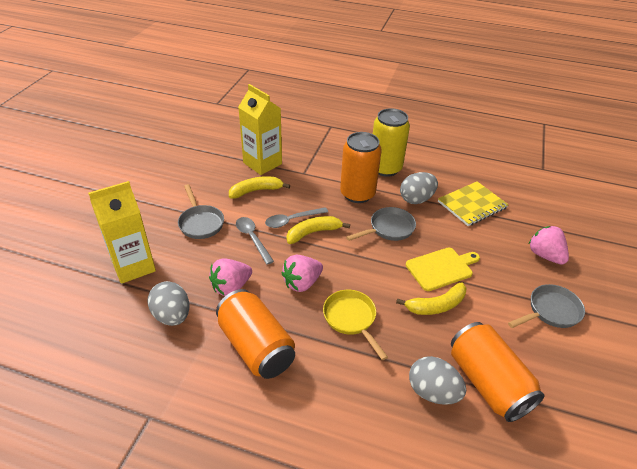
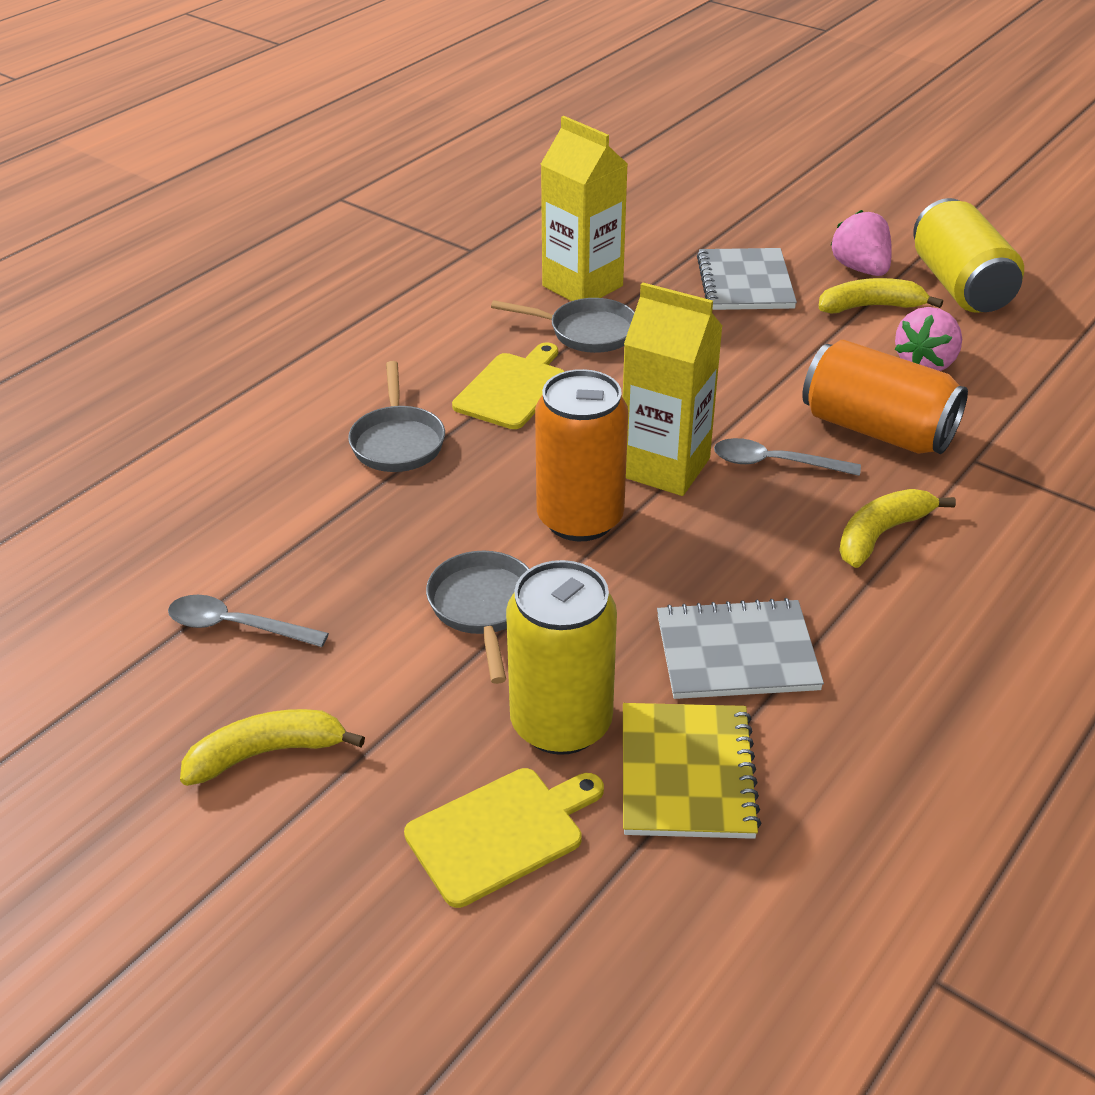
grey egg: [147,281,189,326] [400,172,438,204] [409,356,466,405] = 3 -> none = 0
grey notebook: none = 0 -> [657,598,824,699] [697,248,797,310] = 2
orange can: [216,289,295,379] [340,132,382,203] [451,322,544,422] = 3 -> [535,369,628,541] [802,339,968,454] = 2
pink strawberry: [209,258,252,296] [281,255,323,292] [529,226,569,264] = 3 -> [830,210,892,276] [895,307,962,371] = 2
yellow can: [373,108,410,177] = 1 -> [506,560,617,755] [913,198,1024,313] = 2
yellow cutting board: [406,248,480,291] = 1 -> [404,768,604,908] [452,343,565,429] = 2
yellow pan: [323,290,388,360] = 1 -> none = 0

